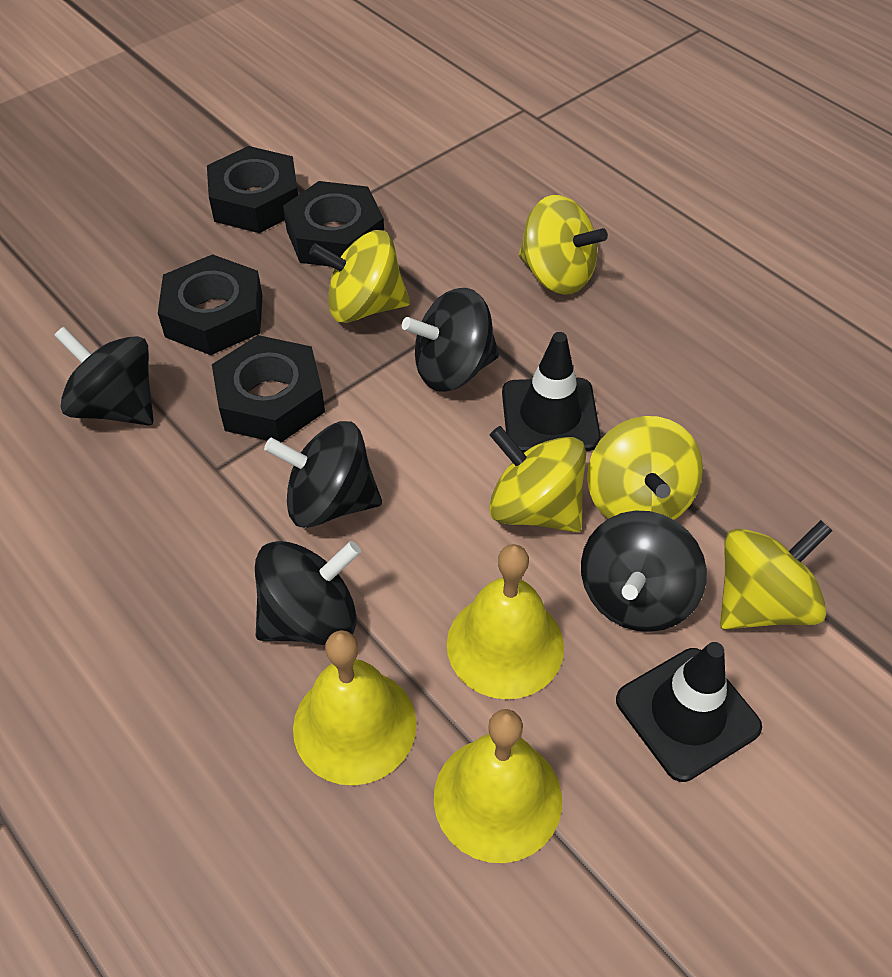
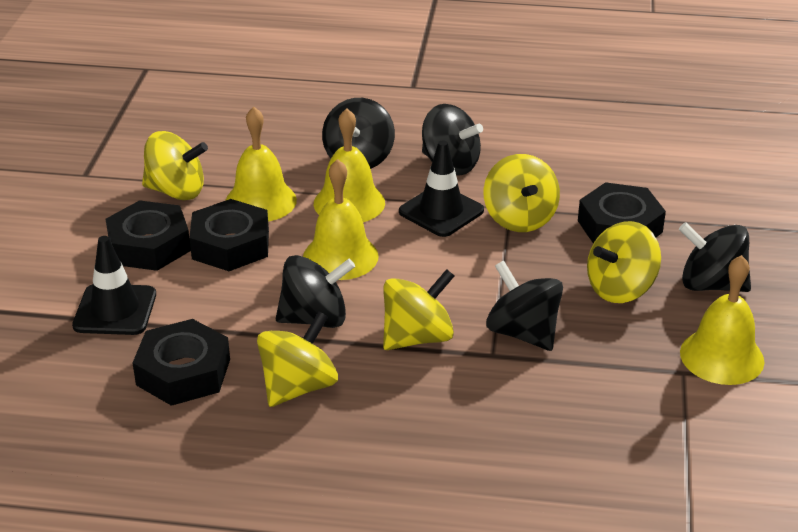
yellow bell: [293,630,416,785] [434,709,562,863] [447,544,564,699] = 3 -> [225,107,297,221] [303,159,379,280] [314,108,385,222] [680,255,765,385] = 4

